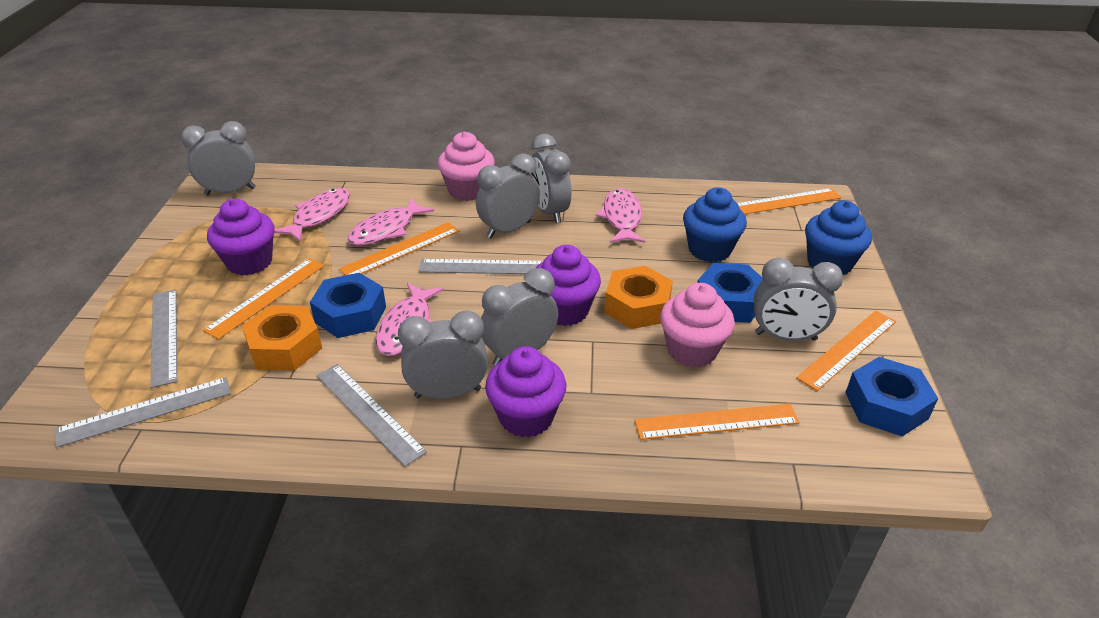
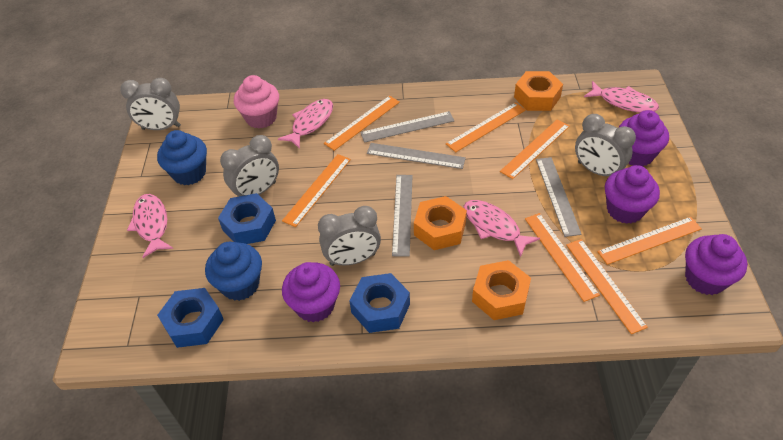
grey clock: [181,121,255,195] [398,310,488,399] [476,153,540,238] [481,268,558,366] [530,134,571,223] [754,257,843,341] = 6 -> [120,78,181,130] [220,135,279,197] [318,206,381,266] [575,114,636,176] = 4
orange nut: [242,305,322,371] [604,266,673,329] = 2 -> [414,196,467,250] [472,260,531,320] [514,71,563,111] = 3
orange ruler: [203,258,324,339] [339,222,459,275] [634,404,800,440] [737,188,841,214] [796,311,896,391] = 5 -> [282,154,351,227] [324,96,400,151] [446,102,526,152] [500,119,570,179] [525,213,600,302] [566,239,648,334] [597,217,702,265] = 7
pink cupcake: [438,132,495,201] [660,283,735,367] = 2 -> [234,75,279,129] = 1
purple cupcake: [207,199,275,276] [485,346,566,437] [536,245,601,326] = 3 -> [282,262,340,322] [605,165,660,224] [619,110,669,167] [685,234,747,295] = 4

